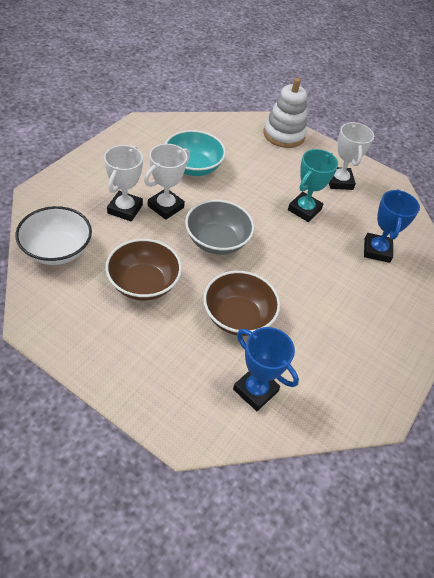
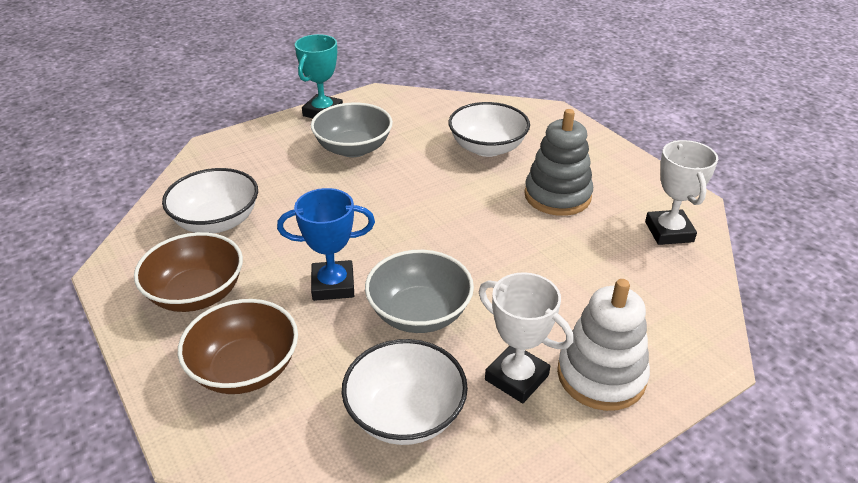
blue trophy: [233,327,299,411] [364,189,420,263] = 2 -> [277,188,375,301] = 1
grey bowl: [185,200,255,255] = 1 -> [311,103,393,157] [365,250,474,333] = 2
grey stacking toy: none = 0 -> [524,109,593,216] = 1
turquoise bowl: [165,130,226,176] = 1 -> none = 0
white bowl: [15,206,92,265] = 1 -> [162,168,258,233] [342,339,468,445] [449,102,530,157] = 3
white trophy: [104,145,143,222] [144,144,190,220] [329,122,374,190] = 3 -> [479,272,573,403] [645,140,718,245] = 2

